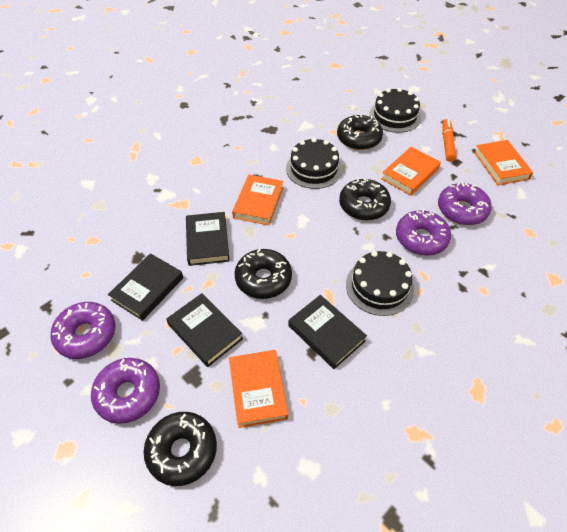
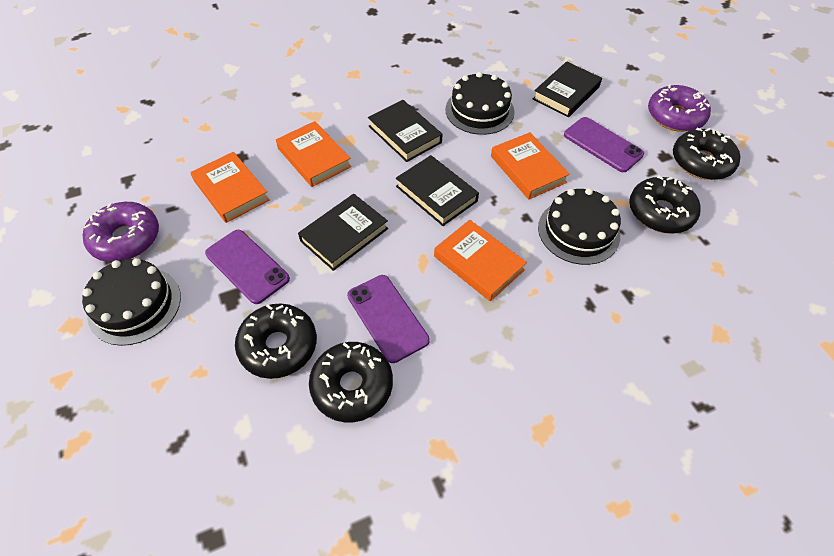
orange marker: [442,119,456,162] = 1 -> none = 0
purple donut: [50,302,115,359] [91,358,160,424] [396,209,451,256] [438,183,492,225] = 4 -> [83,202,159,262] [648,84,711,132] = 2
purple phone: none = 0 -> [205,230,290,304] [347,275,430,363] [564,117,644,172] = 3

